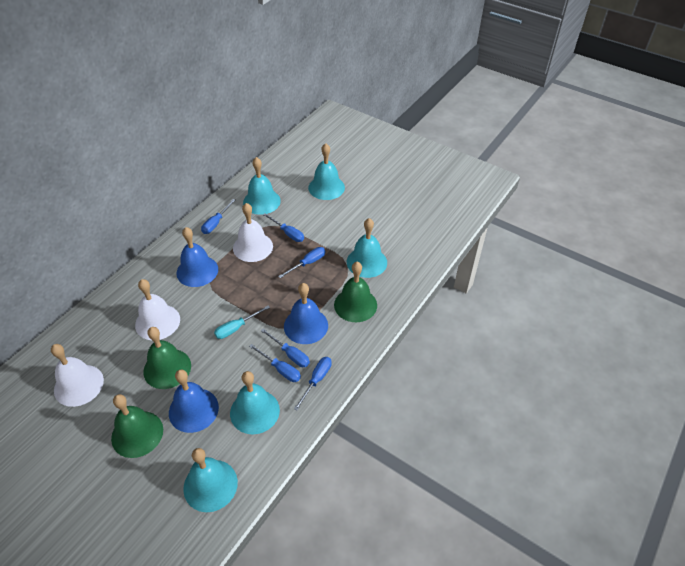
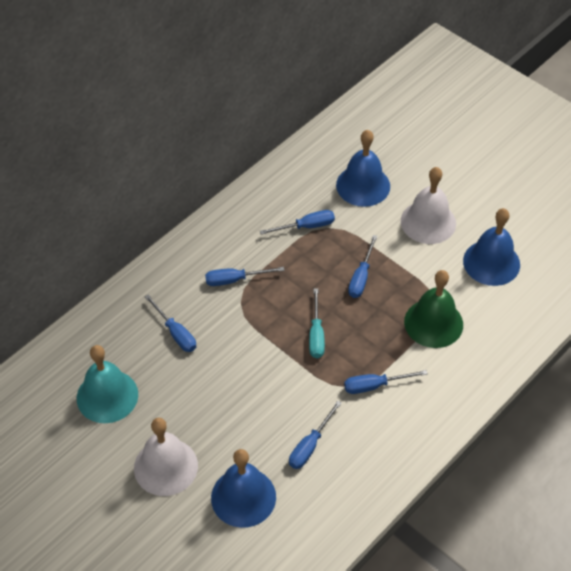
green bell: [111,394,163,458] [143,327,191,389] [334,262,377,322] = 3 -> [404,270,463,348] = 1
turquoise bell: [183,448,238,512] [230,371,280,434] [243,157,281,215] [308,143,345,200] [347,218,387,278] = 5 -> [77,345,138,423] = 1
white bell: [51,344,104,407] [135,279,180,340] [233,203,273,262] = 3 -> [134,418,198,496] [401,167,456,244] = 2

